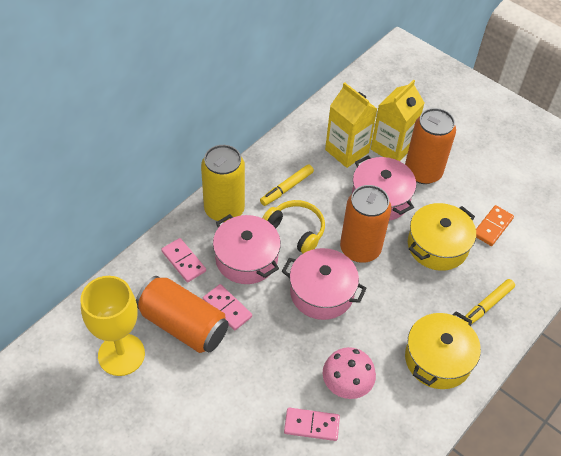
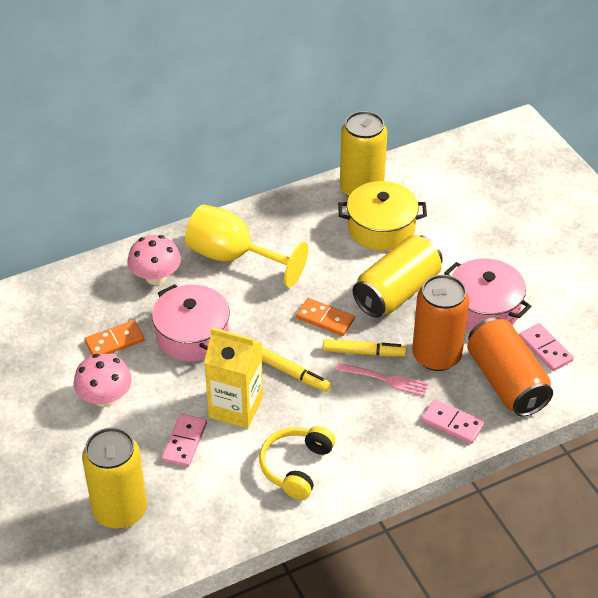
orange can: [136,276,229,353] [340,185,392,263] [405,108,456,184] = 3 -> [412,275,469,371] [467,317,553,416] = 2
orange domino: [476,205,514,246] = 1 -> [84,320,144,356] [296,298,355,336] = 2
pink fork: none = 0 -> [336,363,428,396] = 1
pink mushroom: [323,347,376,399] = 1 -> [74,354,132,407] [127,235,181,285] = 2
pink pot: [213,214,281,284] [282,248,367,320] [352,155,416,221] = 3 -> [152,284,230,362] [444,258,532,330] = 2
yellow can: [201,145,245,222] = 1 -> [82,427,147,529] [340,111,387,197] [353,235,443,318] = 3
yellow carton: [325,82,377,168] [371,79,425,161] = 2 -> [204,328,263,428] = 1
yellow pot: [405,311,481,389] [408,203,476,271] = 2 -> [338,181,427,251] = 1

